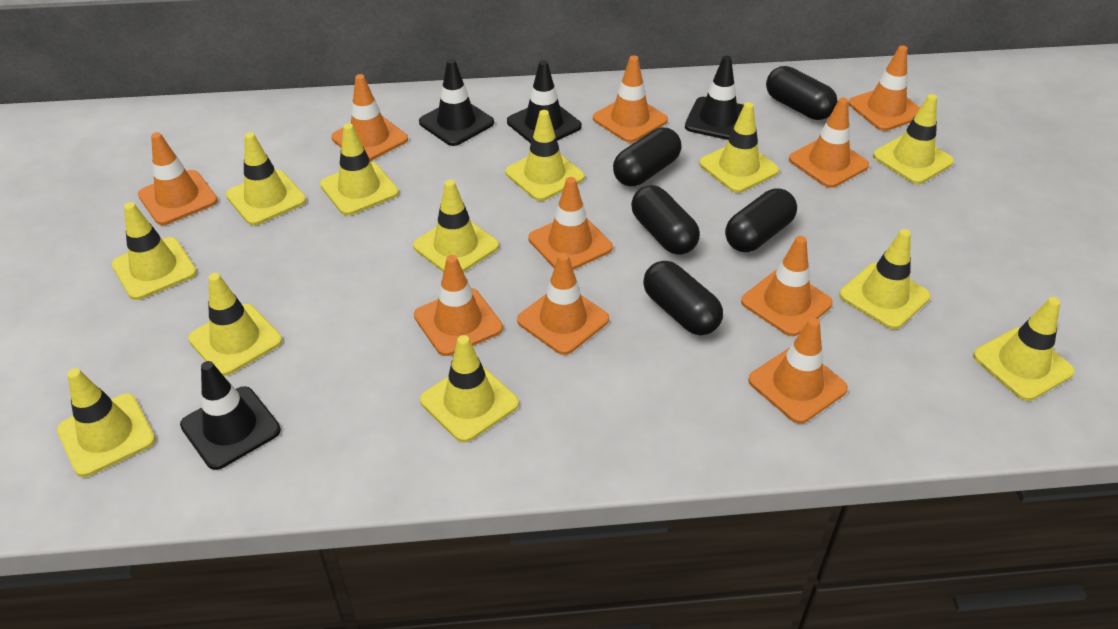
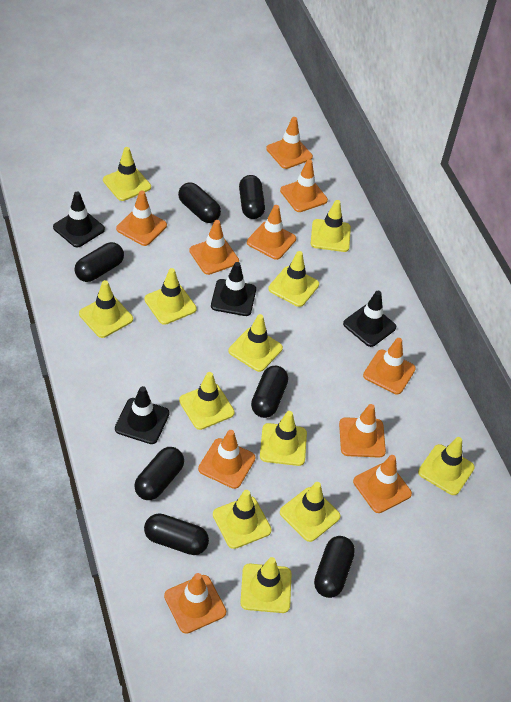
black capsule: [613,128,682,186] [631,185,700,255] [643,261,723,335] [725,188,797,252] [766,66,838,120] = 5 -> [74,242,124,282] [134,447,184,500] [144,513,209,555] [178,182,221,223] [239,175,265,219] [251,366,288,418] [314,536,355,598] = 7

